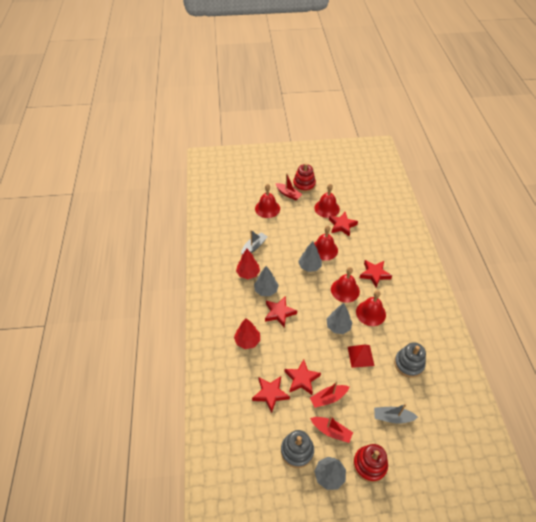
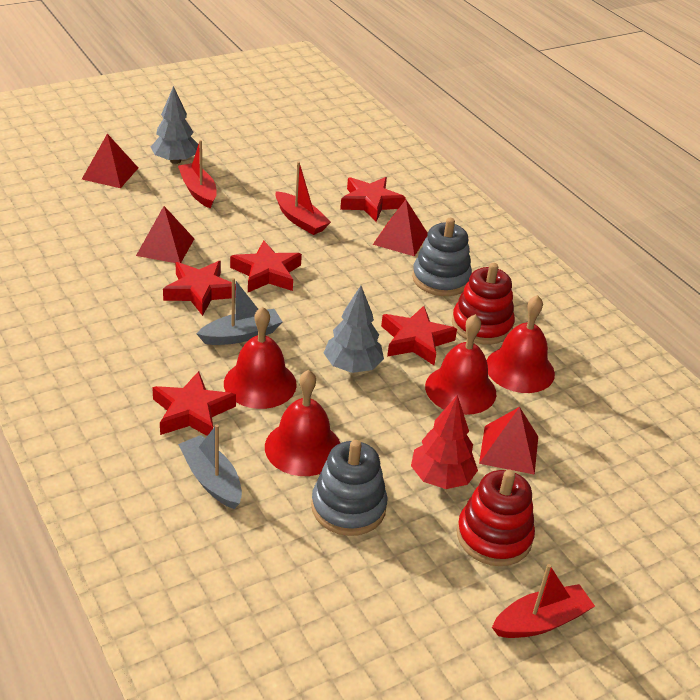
grey tree: [254,266,279,296] [298,241,322,272] [314,457,346,490] [327,303,353,334] = 4 -> [151,86,198,164] [324,286,384,373] = 2
red bell: [255,184,280,218] [314,183,340,218] [314,226,338,261] [331,267,360,303] [356,290,386,326] = 5 -> [224,307,297,409] [265,370,340,476] [425,314,496,415] [487,295,555,393] = 4
red pyramid: [348,345,375,368] = 1 -> [82,134,138,188] [136,206,194,263] [373,200,428,257] [479,407,538,475] = 4
red tree: [234,318,260,349] [236,249,260,279] = 2 -> [411,395,478,489] = 1

